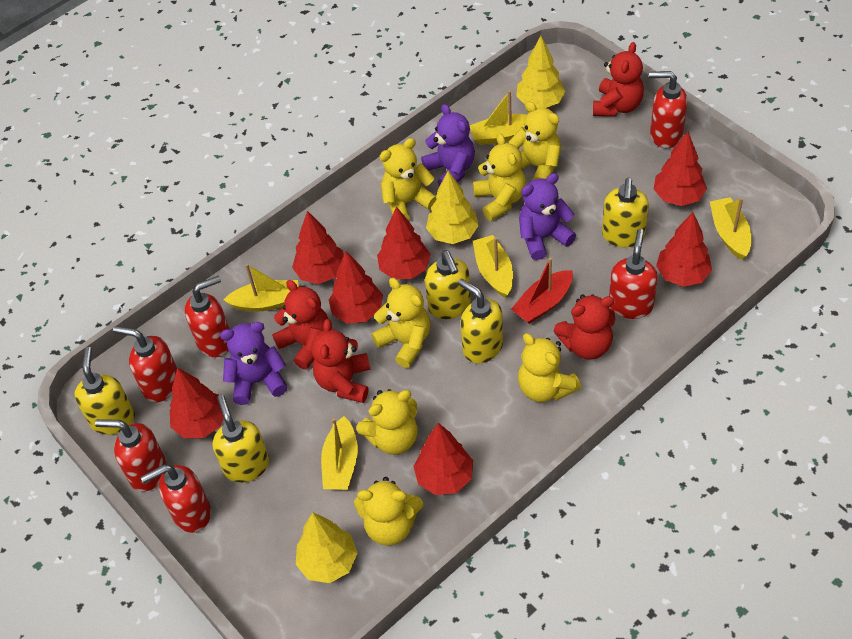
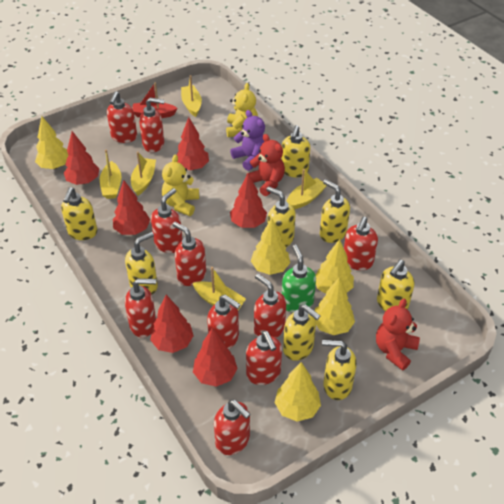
green soap dispenser: none = 0 -> [282,245,316,313] = 1
purple teddy bear: [220,322,287,405] [421,104,475,186] [519,173,576,260] = 3 -> [230,110,265,171] = 1
red soap dispenser: [95,419,166,491] [113,326,177,402] [141,465,211,533] [185,276,230,357] [609,229,658,319] [649,71,687,148] = 6 -> [107,91,137,143] [125,278,156,338] [139,97,164,152] [151,188,183,253] [172,222,206,286] [207,295,241,350] [214,400,250,455] [246,331,282,385] [254,274,286,338] [344,217,378,270] = 10
red teddy bear: [272,280,328,370] [311,319,370,403] [553,294,615,360] [593,42,644,117] = 4 -> [246,134,285,196] [376,299,420,371] = 2
red tree: [170,367,224,438] [292,211,344,284] [329,251,383,324] [377,207,430,279] [413,423,473,495] [654,131,707,206] [656,212,712,287] = 7 -> [64,131,99,185] [113,180,150,235] [150,295,194,353] [177,117,209,170] [193,328,238,387] [230,173,267,228] = 6
yellow soap dispenser: [74,347,135,435] [212,395,269,483] [425,251,471,319] [458,279,503,363] [602,178,649,247] = 5 -> [61,187,97,240] [125,232,158,295] [266,186,296,247] [281,125,310,177] [283,304,320,361] [320,179,350,243] [322,340,357,400] [377,260,414,311] = 8
yellow teddy bear: [354,477,423,546] [356,389,418,455] [371,278,430,368] [379,138,437,221] [473,134,526,221] [509,102,561,180] [518,333,581,402] = 7 -> [162,155,199,216] [226,83,258,137] = 2
yellow tree: [296,512,358,583] [426,171,479,244] [516,36,566,108] = 3 -> [35,116,68,169] [251,218,290,275] [274,362,321,422] [315,277,355,335] [316,239,354,294] = 5

